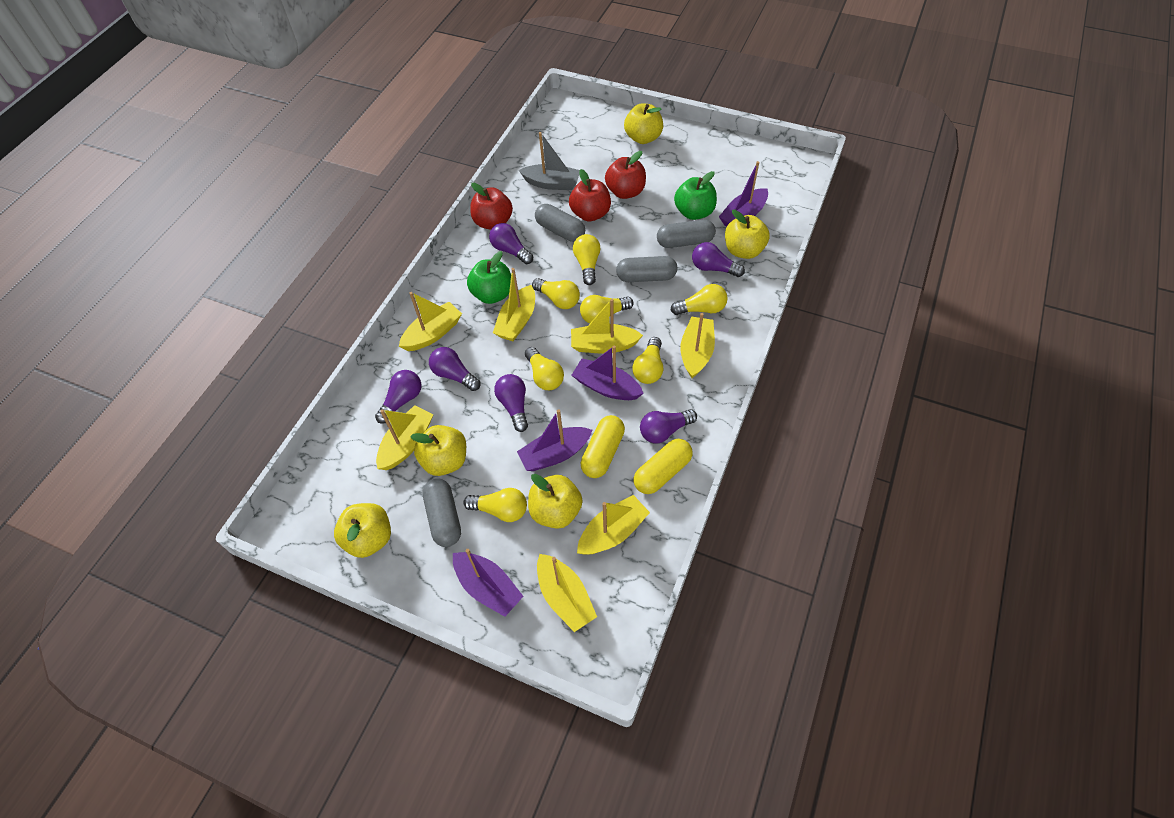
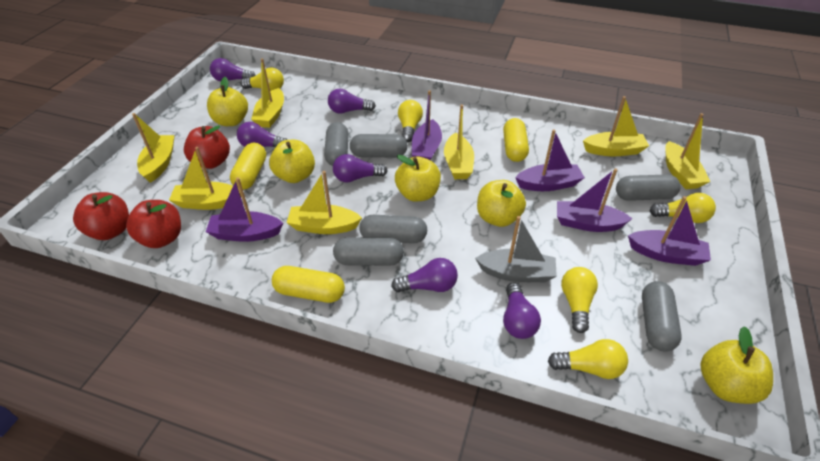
green apple: [467,251,511,304] [674,171,717,220] = 2 -> none = 0
grey capsule: [422,478,461,547] [535,204,585,242] [616,256,677,282] [657,220,716,248] = 4 -> [324,122,348,166] [333,237,404,266] [350,134,408,157] [360,215,427,243] [616,174,680,201] [642,281,682,352] = 6
purple boat: [453,549,524,617] [517,409,592,471] [572,346,644,400] [719,161,768,227] = 4 -> [206,177,283,242] [412,90,442,160] [515,130,585,191] [557,169,633,232] [628,196,711,266] = 5
yellow capsule: [581,415,625,478] [634,439,693,494] = 2 -> [230,143,266,190] [272,266,345,303] [503,118,529,162] = 3
yellow light bulb: [463,488,527,522] [525,347,564,390] [532,278,580,309] [573,234,601,285] [580,295,634,323] [632,337,663,384] [670,284,728,315] = 7 -> [240,67,284,91] [398,100,423,142] [548,339,628,379] [561,267,598,333] [650,193,716,223] = 5

